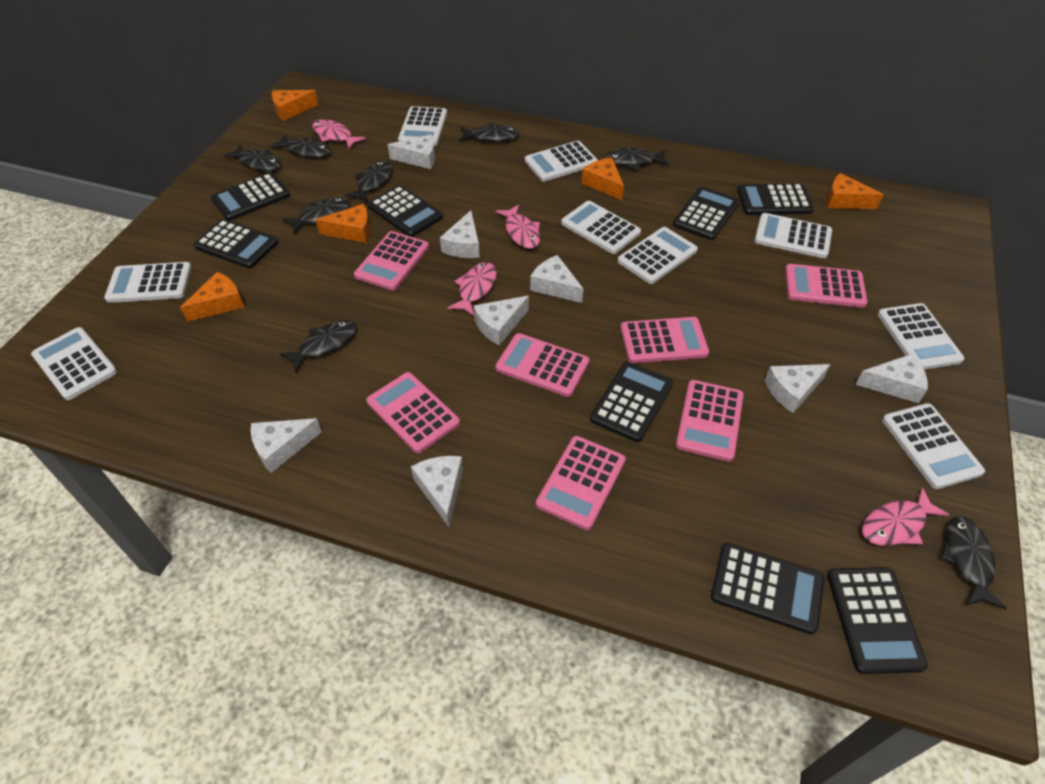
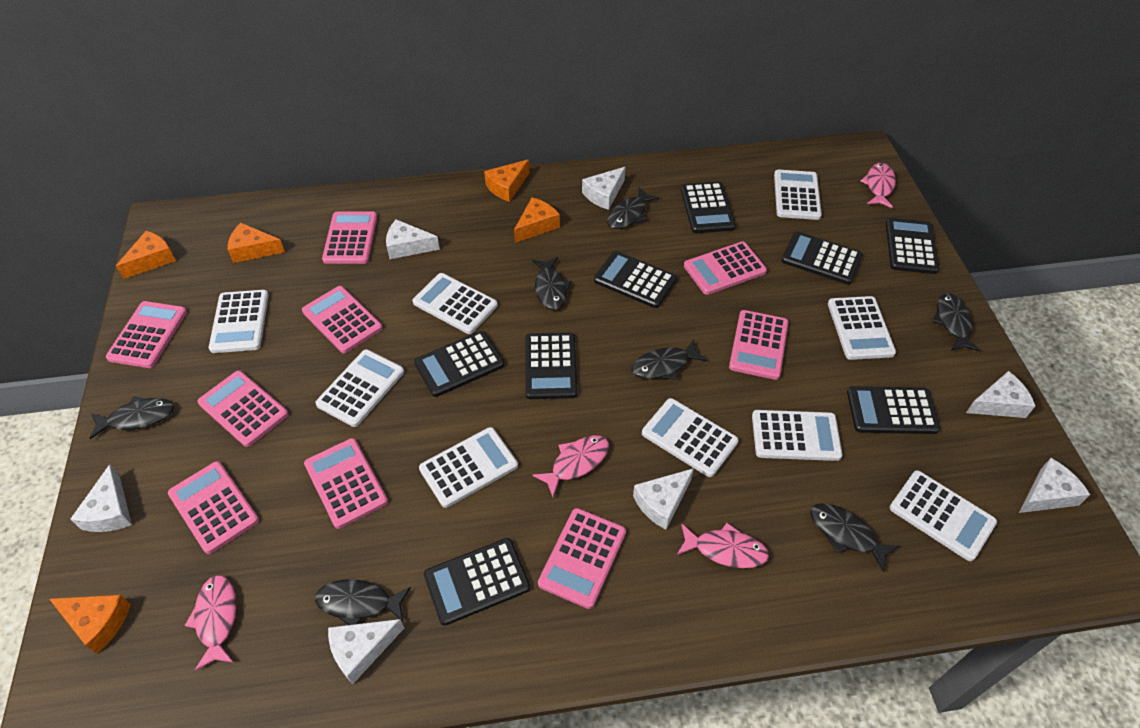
black fish: [224,144,281,171] [271,135,331,158] [280,320,357,372] [283,197,350,233] [345,161,393,202] [459,123,520,142] [605,148,669,170] [940,516,1007,609] = 8 -> [89,396,174,439] [315,580,411,625] [532,257,572,310] [607,188,659,229] [631,340,708,380] [810,503,899,572] [933,293,981,351] = 7
pink calculator: [354,231,429,291] [366,372,460,453] [495,333,590,397] [536,436,626,530] [620,317,709,363] [676,380,744,462] [785,264,868,308] = 7 -> [106,301,187,368] [168,461,259,554] [197,370,288,447] [302,286,383,353] [304,438,388,529] [322,211,377,264] [538,508,626,609] [684,242,767,295] [729,310,789,380] = 9
white cheese: [251,418,322,473] [388,134,436,169] [411,456,463,527] [440,211,480,258] [474,296,529,345] [530,255,583,303] [765,364,831,413] [855,354,928,403] = 8 -> [71,464,132,532] [328,619,404,684] [386,219,440,259] [582,167,626,210] [633,468,694,529] [966,371,1035,418] [1019,458,1090,513] = 7

